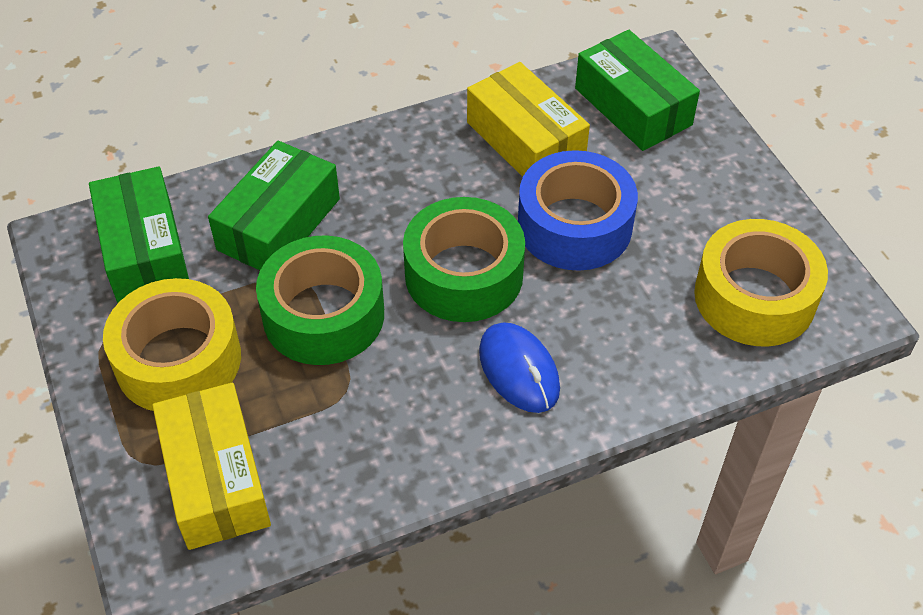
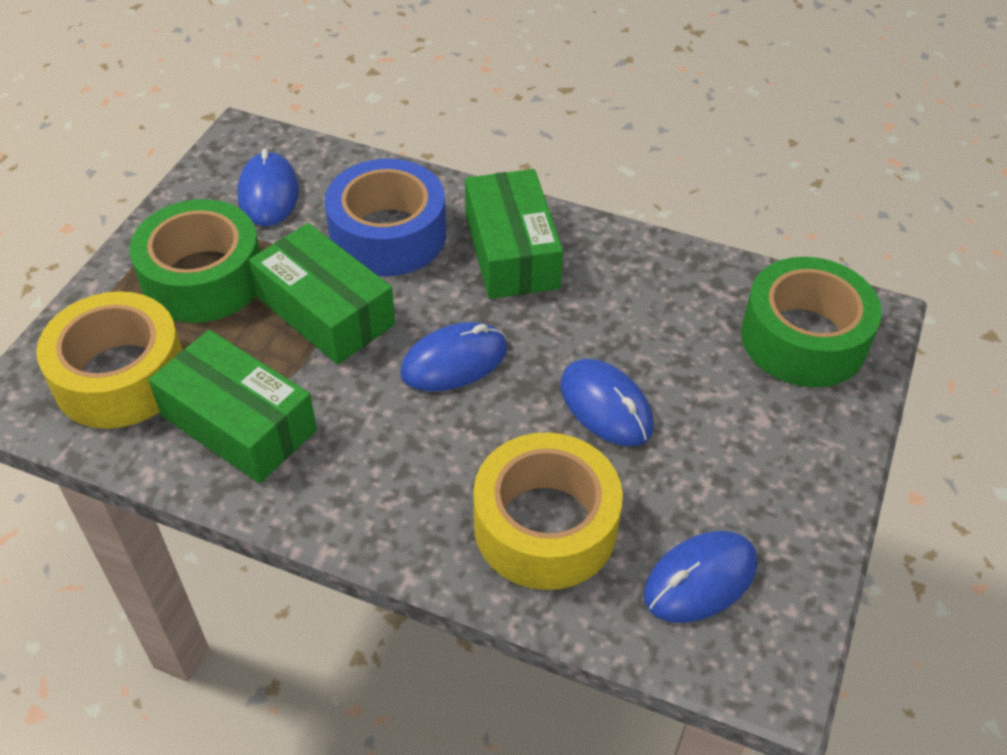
blue mouse: [479,322,560,413] = 1 -> [237,149,299,226] [400,322,507,391] [561,359,654,446] [643,531,758,623] = 4
yellow box: [152,383,271,550] [467,62,590,177] = 2 -> none = 0

